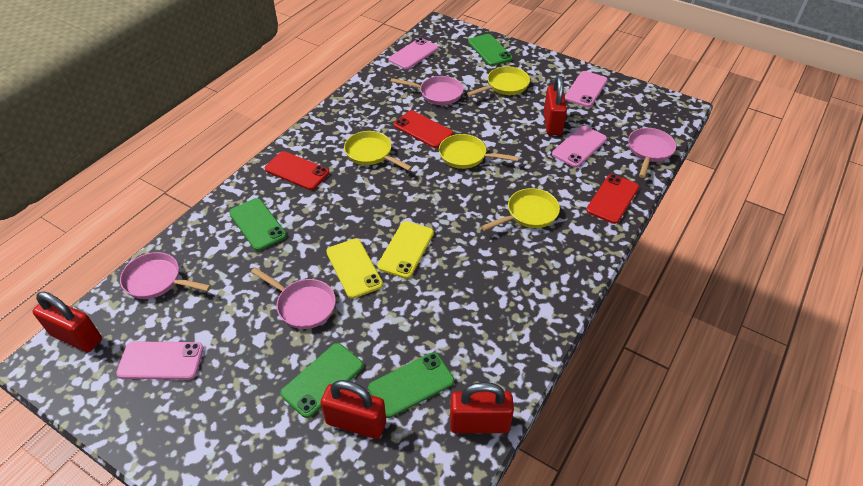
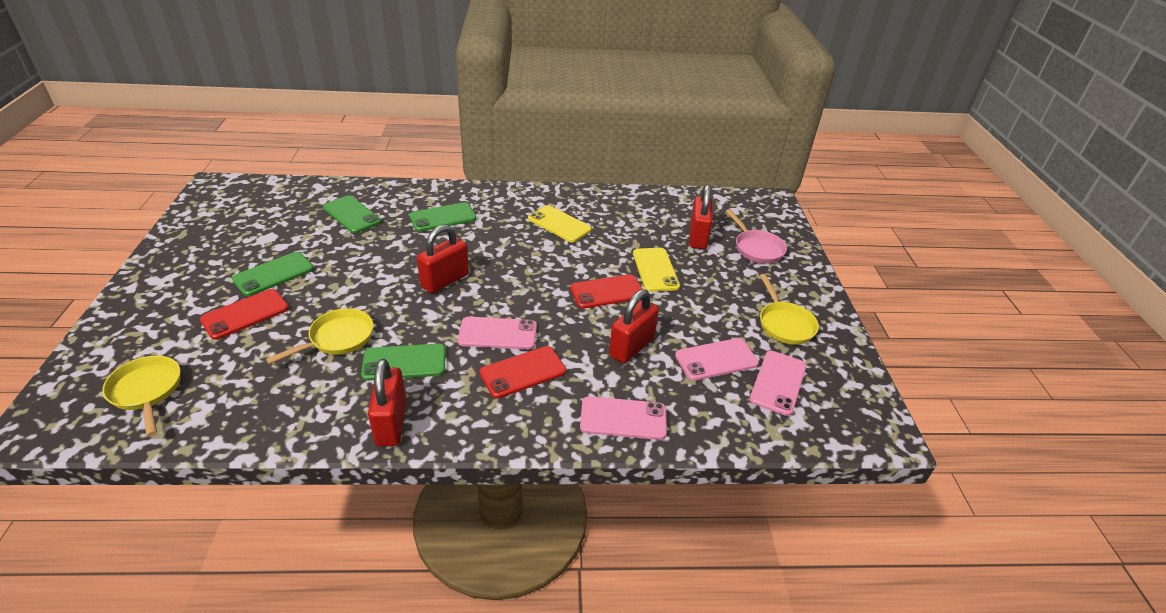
pink pan: [120,252,211,299] [251,267,336,329] [391,76,463,105] [628,128,676,178] = 4 -> [726,209,787,264] = 1
yellow pan: [344,131,412,171] [439,134,519,169] [467,66,530,96] [481,188,560,231] = 4 -> [102,355,181,437] [266,308,373,364] [760,274,819,345] = 3

